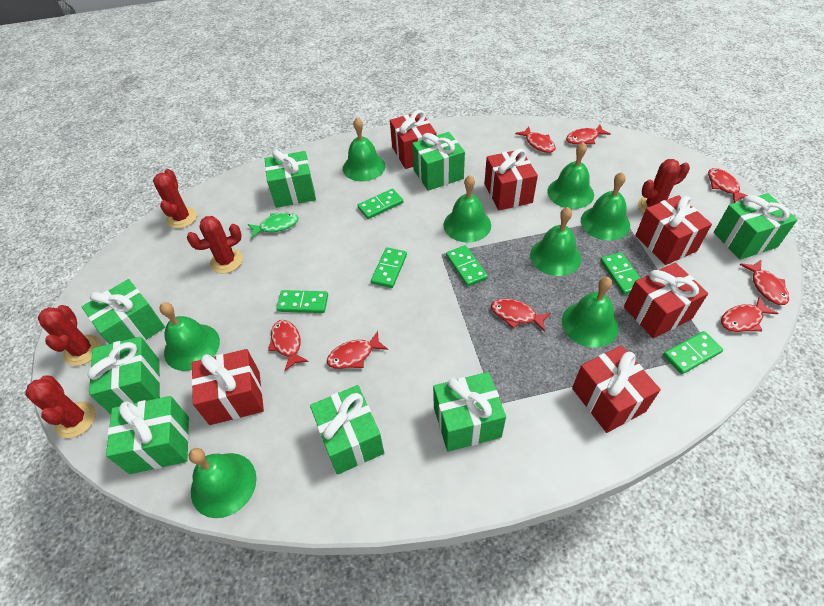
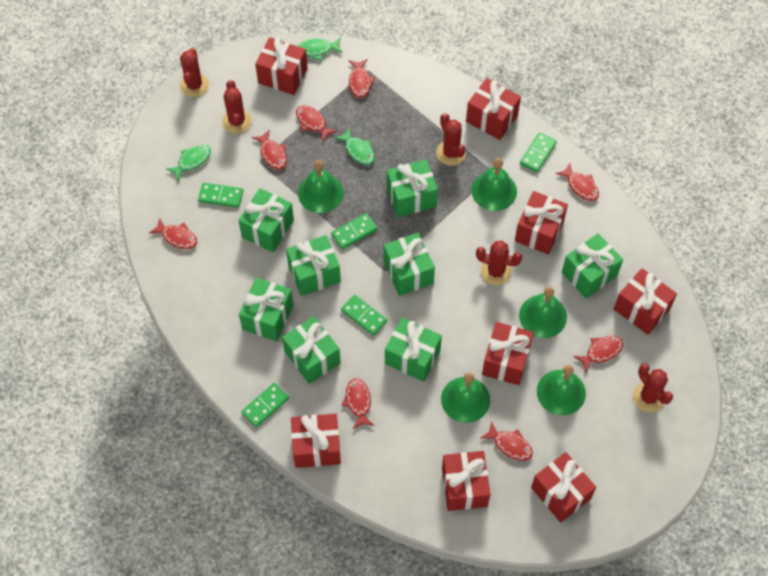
green bell: [159,302,220,371] [189,448,257,518] [343,117,385,182] [444,175,491,243] [530,207,581,276] [547,142,594,209] [562,277,619,348] [581,172,630,241] = 8 -> [298,160,344,213] [441,372,490,423] [471,158,517,211] [519,287,567,338] [537,365,586,415] = 5
green domino: [276,290,328,313] [358,189,403,219] [371,247,407,288] [446,245,488,287] [600,252,640,295] [663,331,723,374] = 6 -> [198,183,243,208] [241,383,289,427] [331,213,377,249] [341,295,387,336] [520,133,557,172] = 5
green fish: [248,213,298,239] = 1 -> [166,145,211,182] [298,37,343,61] [335,127,375,165] = 3
red gift: [191,349,264,425] [390,110,436,169] [484,149,538,210] [572,345,661,433] [624,263,708,338] [635,195,712,265] = 6 -> [255,37,308,95] [291,414,341,468] [442,451,490,511] [466,78,521,140] [482,322,534,385] [515,191,568,255] [531,452,596,523] [614,268,677,335] = 8

